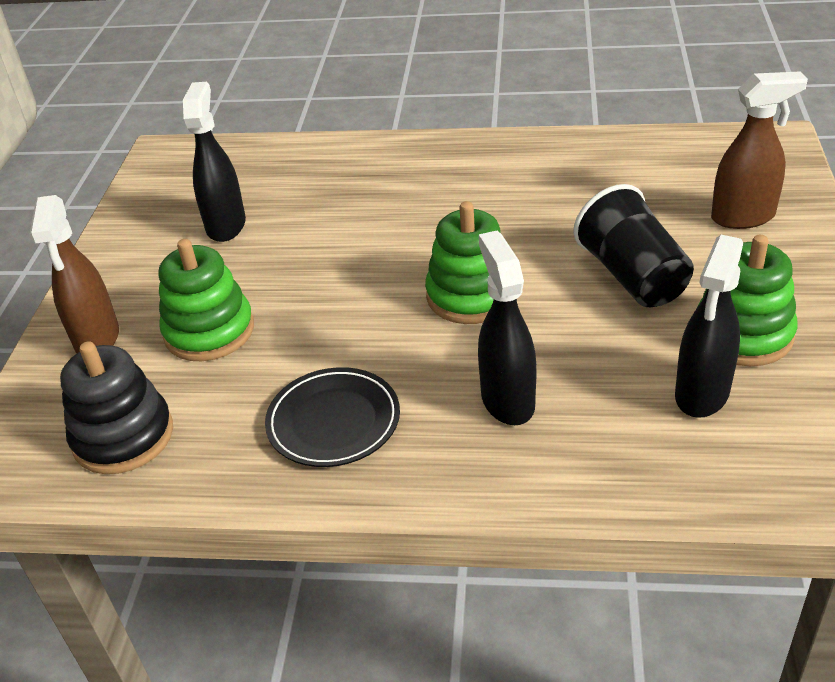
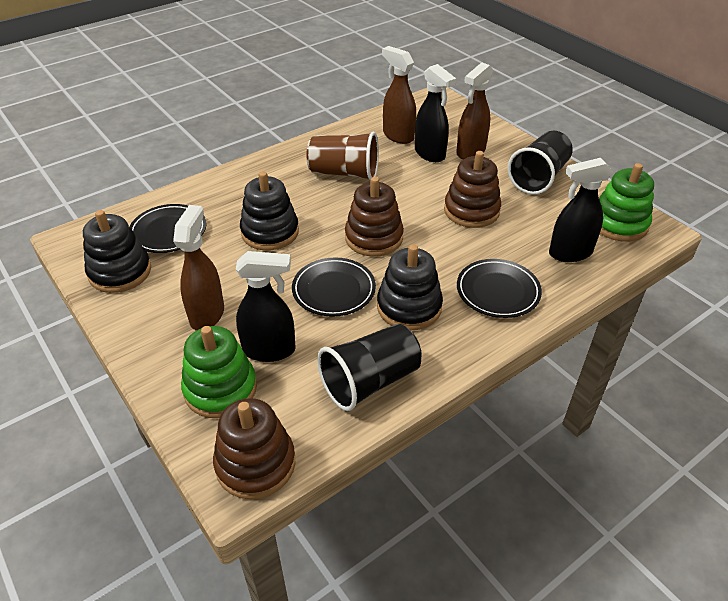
black cup: [573,184,694,307] = 1 -> [317,324,422,411] [507,131,573,195] = 2
black plate: [265,367,400,467] = 1 -> [129,204,207,253] [292,257,376,317] [457,259,542,318] = 3
black stacking toy: [60,341,173,474] = 1 -> [83,210,151,293] [240,171,299,250] [377,244,443,330] = 3
brown cup: none = 0 -> [306,131,379,180] = 1
brown spray bottle: [30,195,119,353] [711,71,808,229] = 2 -> [173,205,224,331] [382,46,416,144] [456,63,493,160] = 3
brown stacking toy: none = 0 -> [213,398,295,500] [345,177,404,257] [444,151,501,228] = 3
green stacking toy: [159,239,254,361] [425,201,500,324] [696,235,798,366] = 3 -> [181,326,257,418] [599,163,654,242] = 2

